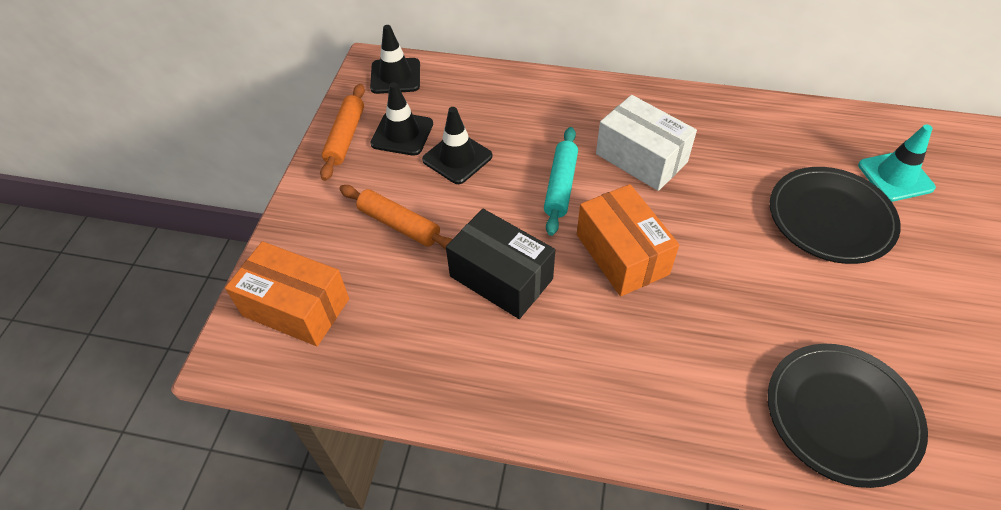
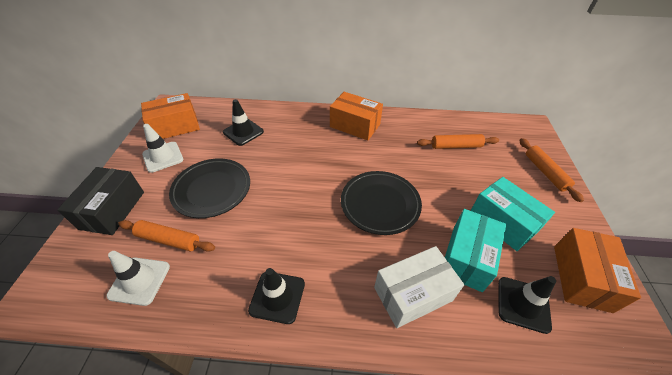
orange box: [225,241,349,346] [577,184,679,296] = 2 -> [141,93,200,139] [330,92,383,140] [554,228,641,313] = 3
orange rolling pin: [320,84,365,181] [339,185,452,250] = 2 -> [118,220,215,252] [417,134,499,149] [519,138,584,202] = 3
turquoise box: none = 0 -> [445,209,506,292] [471,177,555,251] = 2
turquoise rolling pin: [544,127,578,236] = 1 -> none = 0
turquoise traffic cone: [858,125,936,202] = 1 -> none = 0
white traffic cone: none = 0 -> [106,251,170,306] [142,124,183,173] = 2

